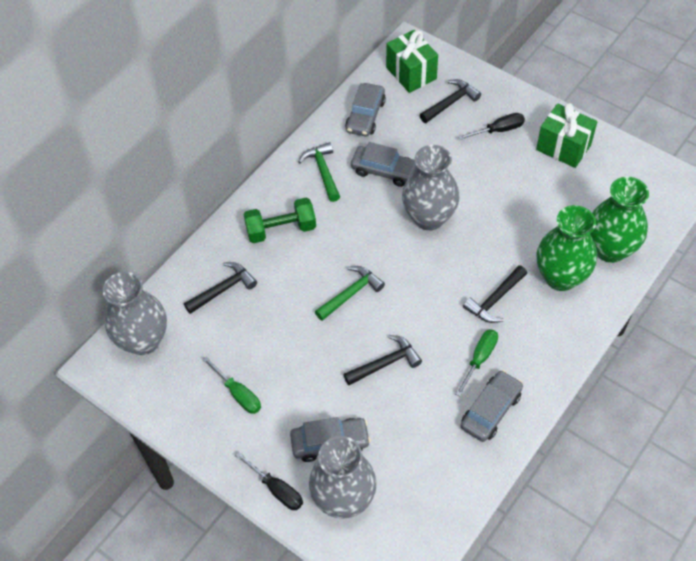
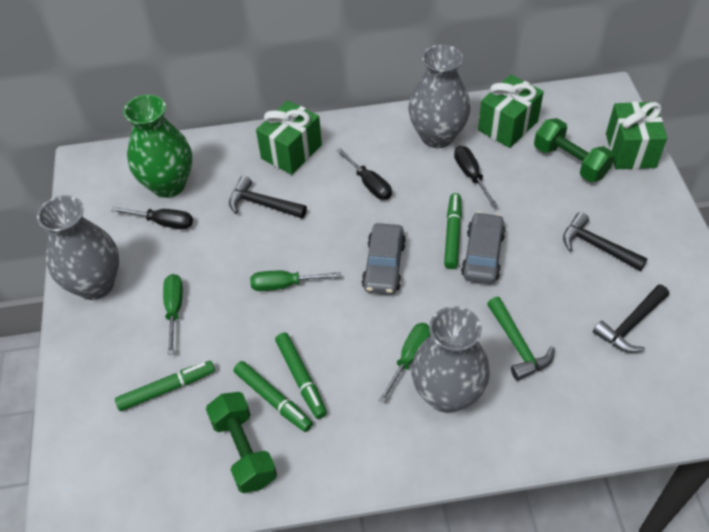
black hammer: [184,262,257,314] [343,335,422,385] [420,79,481,123] [463,265,527,323] = 4 -> [229,176,307,219] [563,212,648,271] [593,284,669,353] = 3
black screwdriver: [235,452,303,510] [458,113,525,140] = 2 -> [111,207,193,229] [336,148,392,200] [454,146,497,207] = 3
green dumbbell: [243,198,316,243] = 1 -> [206,392,277,493] [534,118,615,182] = 2
green gift: [386,30,438,93] [536,103,597,168] = 2 -> [256,100,322,175] [478,75,544,148] [606,102,667,169] = 3
green hammer: [298,142,340,202] [315,266,385,321] = 2 -> [487,297,555,381] = 1
green marker: none = 0 -> [115,361,215,411] [234,361,313,432] [275,333,327,419] [444,193,462,269] = 4
green screwdriver: [203,357,261,414] [456,329,498,396] = 2 -> [163,274,183,355] [250,271,341,291] [379,323,431,403] = 3
green vase: [536,205,597,291] [590,177,649,263] = 2 -> [123,94,192,198] = 1
grey car: [290,417,371,462] [345,83,386,137] [351,142,417,187] [461,370,523,442] = 4 -> [362,223,406,295] [461,212,506,284] = 2

